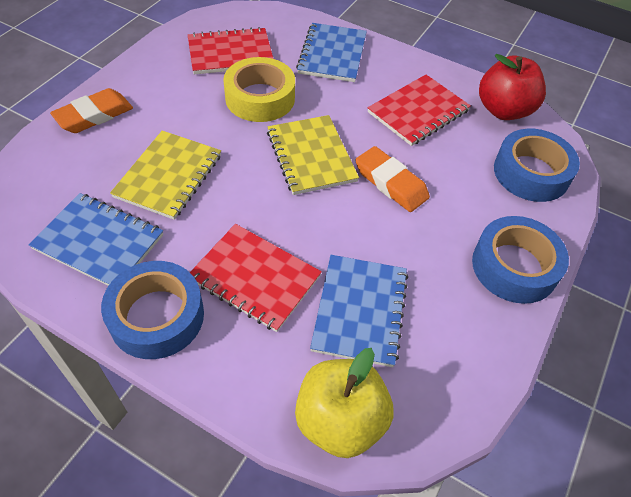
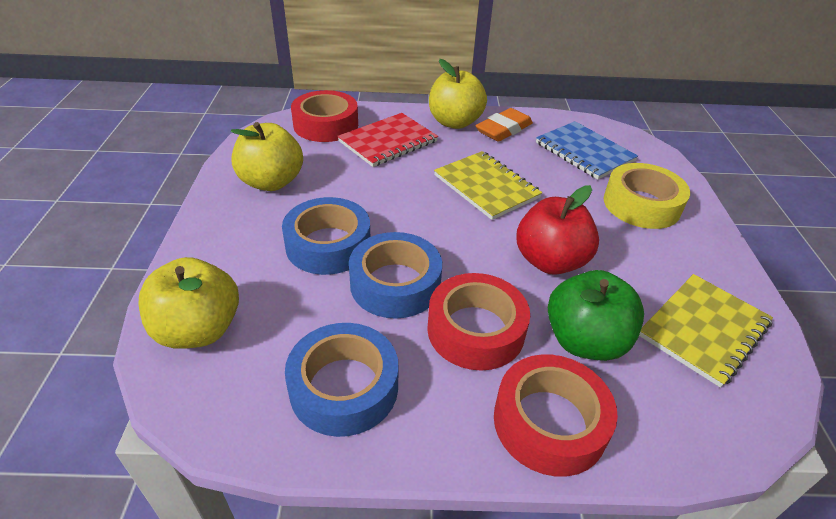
blue notebook: [29,193,163,286] [296,23,367,82] [310,255,408,367] = 3 -> [536,121,638,180] = 1
green apple: none = 0 -> [548,270,644,361] = 1
orange eraser: [50,88,133,133] [355,146,430,212] = 2 -> [476,108,533,142] = 1
red notebook: [188,27,273,74] [190,224,322,332] [368,75,471,146] = 3 -> [337,113,438,167] = 1
red tape: none = 0 -> [291,90,358,142] [427,273,530,371] [494,354,618,477] = 3
yellow apple: [295,348,394,458] = 1 -> [138,257,239,349] [231,122,303,191] [429,59,487,129] = 3

